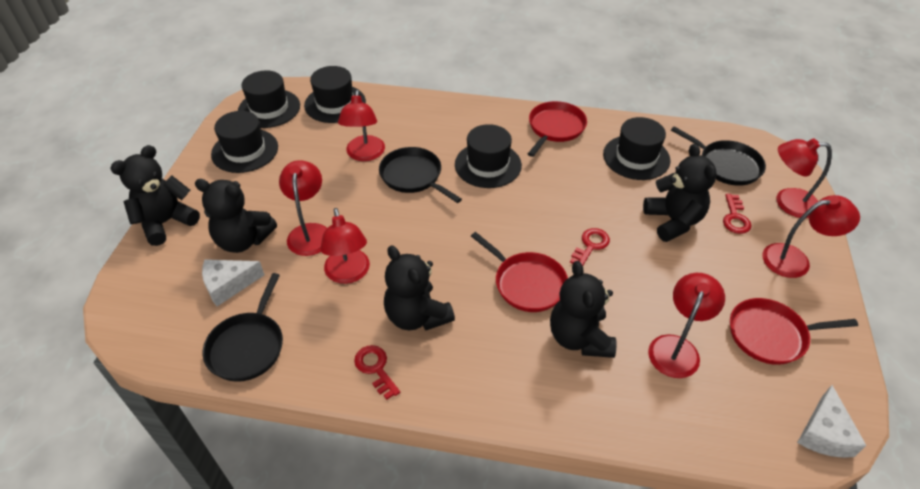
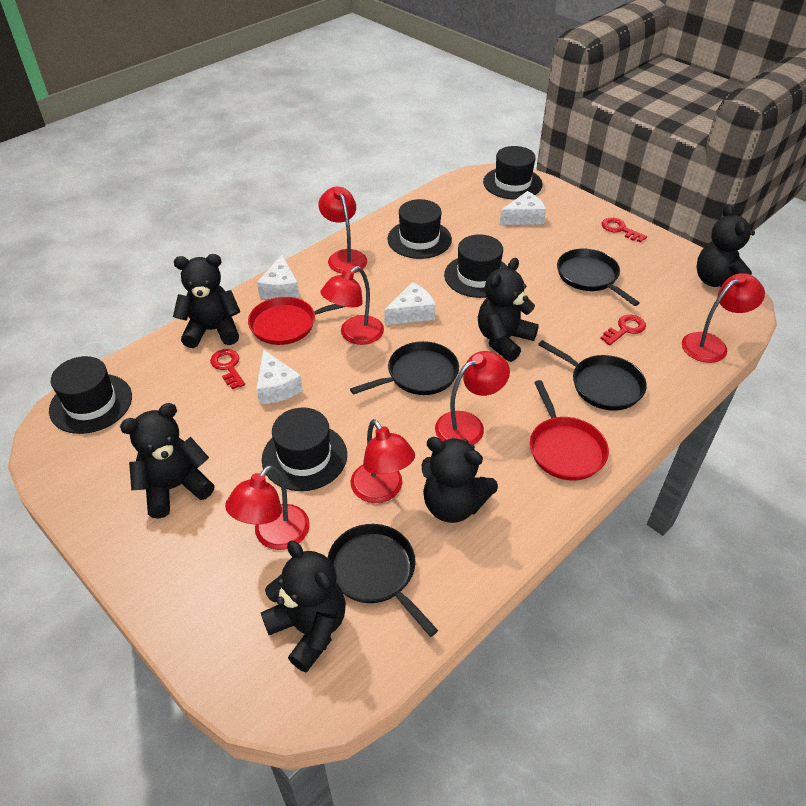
black pan: [203,273,283,382] [379,147,462,203] [671,126,766,186] = 3 -> [328,524,438,637] [350,341,459,395] [538,340,647,411] [557,248,640,306] = 4
black teddy bear: [110,145,200,246] [195,179,277,253] [384,245,455,330] [550,261,617,358] [643,144,717,242] = 5 -> [120,403,215,519] [173,254,240,348] [261,540,346,673] [422,437,498,523] [478,258,539,362] [697,204,755,287] = 6
red pan: [471,232,568,312] [528,101,587,157] [730,298,858,365] = 3 -> [248,297,344,345] [530,380,609,480] = 2
white cheese: [202,259,265,306] [797,385,867,458] = 2 -> [256,349,303,404] [257,255,300,299] [384,282,436,325] [500,191,546,225] = 4

